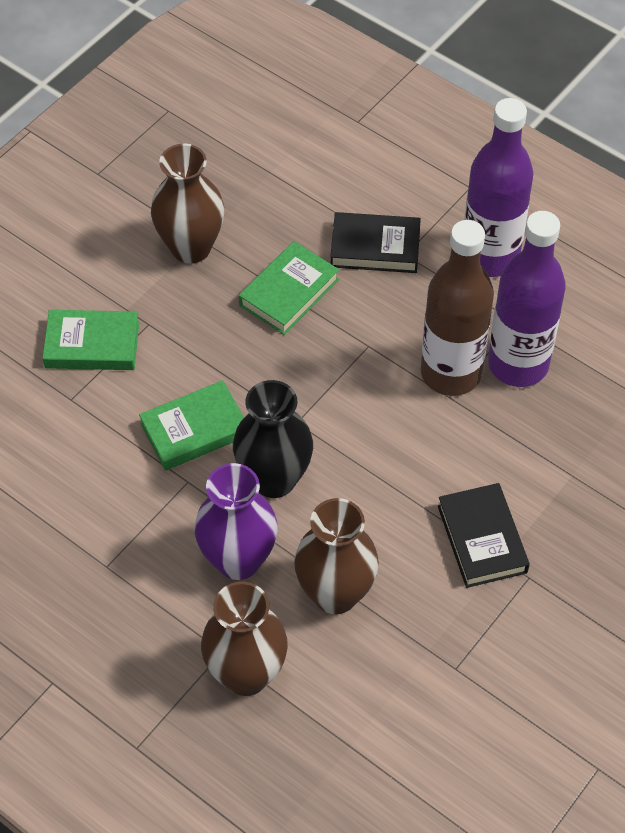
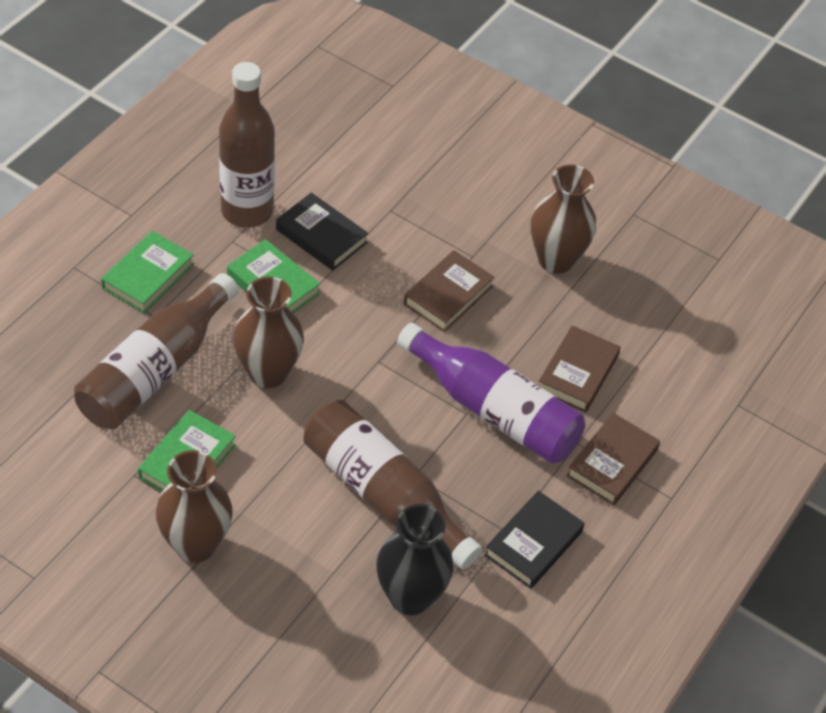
brown book: none = 0 -> [404,250,494,332] [539,325,620,413] [566,413,660,505] = 3
brown bottle: [421,220,494,396] = 1 -> [74,273,239,429] [219,62,275,228] [303,400,482,570] = 3
purple bottle: [464,98,534,277] [488,211,566,387] = 2 -> [397,323,585,464] = 1
purple vase: [195,463,278,580] = 1 -> none = 0

